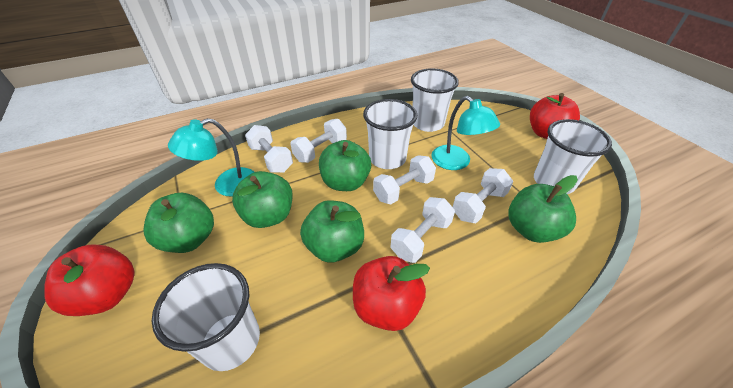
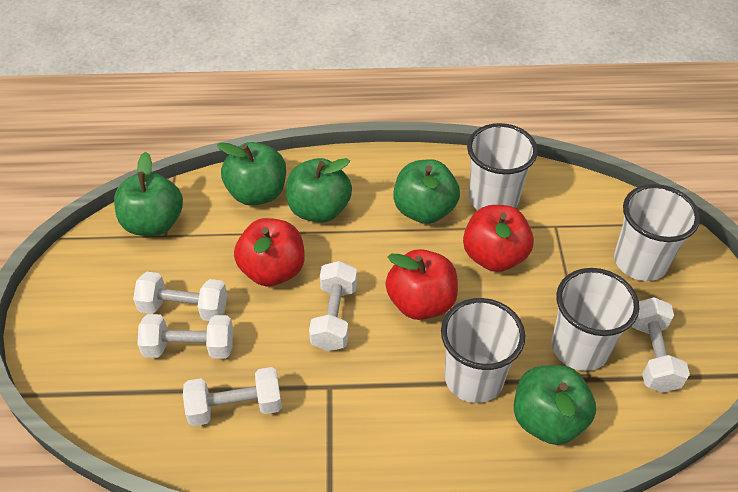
turquoise lamp: [168,118,254,197] [431,96,500,170] = 2 -> none = 0

